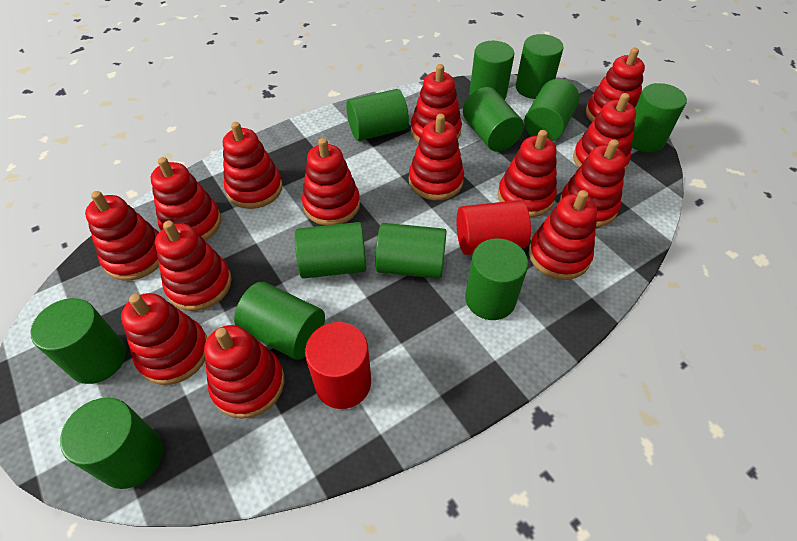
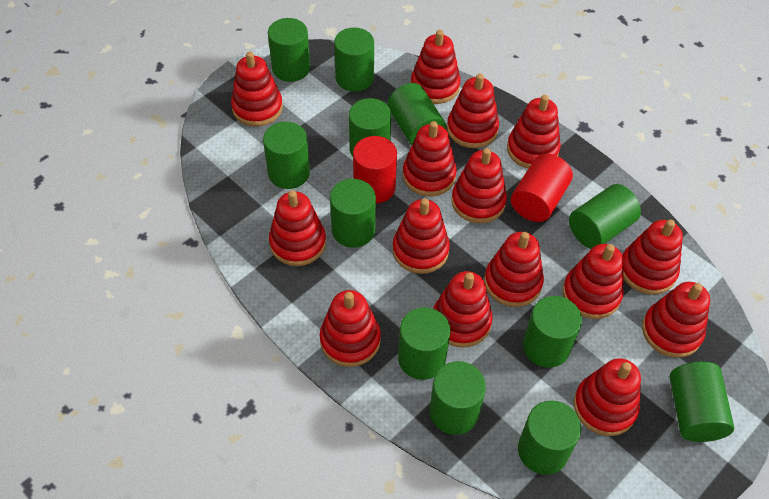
red stacking toy: [85,191,159,281] [121,293,207,385] [151,157,221,241] [155,221,232,311] [204,325,284,418] [223,122,282,209] [302,138,360,226] [409,114,464,200] [411,64,462,143] [498,130,557,217] [529,190,597,280] [560,139,626,227] [573,93,636,170] [586,48,645,122] = 14 -> [231,52,283,126] [269,190,326,266] [320,290,381,367] [392,198,450,274] [403,121,457,196] [411,30,461,104] [433,271,493,348] [447,74,499,148] [451,148,507,223] [484,232,544,307] [507,95,561,169] [563,244,624,319] [574,358,641,436] [623,220,683,295] [642,282,710,358] = 15

